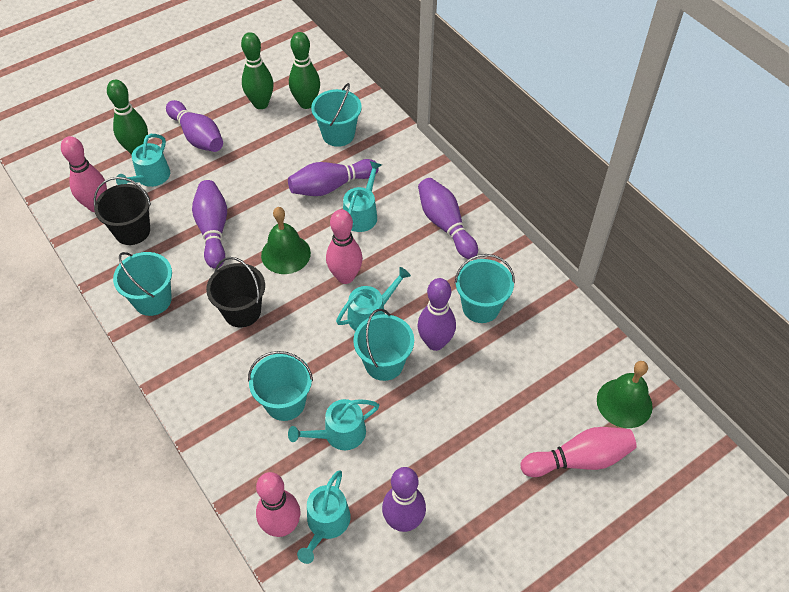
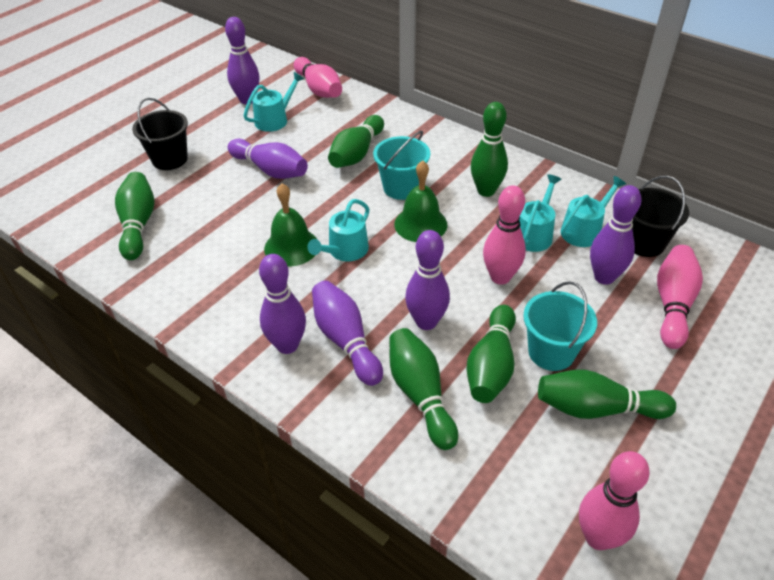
green bowling pin: [107,80,148,155] [241,32,273,109] [289,32,320,109] = 3 -> [115,172,155,260] [328,115,384,168] [389,328,458,450] [466,305,516,403] [471,102,508,197] [538,369,676,419] = 6
turquoise bucket: [113,252,172,316] [248,351,313,421] [311,83,362,147] [353,309,414,381] [454,254,515,323] = 5 -> [373,131,430,200] [523,281,597,371] = 2
turquoise watering can: [116,134,170,187] [288,399,379,450] [297,471,350,564] [336,267,411,331] [343,161,382,232] = 5 -> [243,72,304,132] [307,199,370,261] [519,174,561,252] [561,176,626,247] = 4

